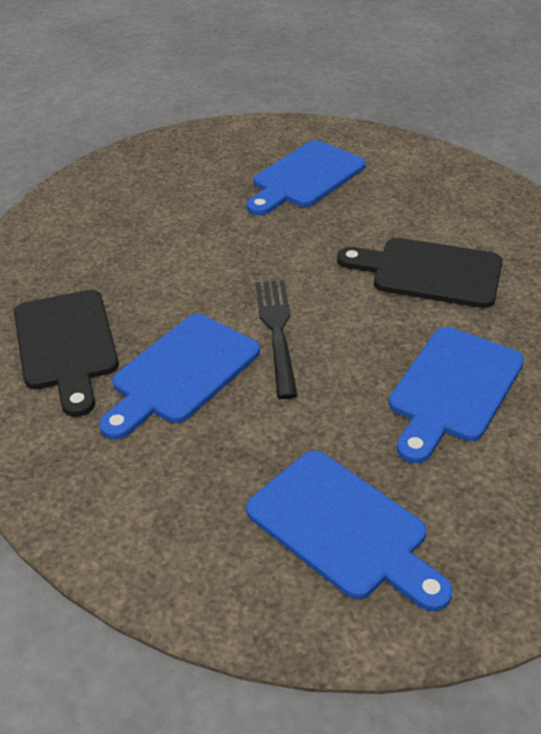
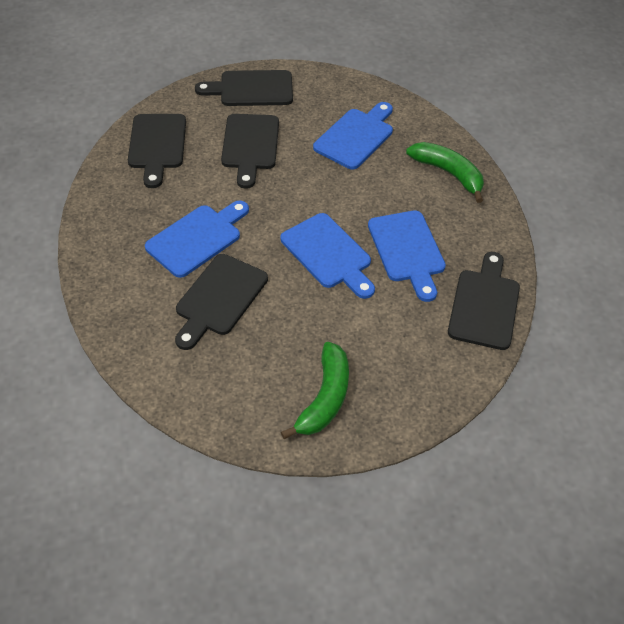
black cutting board: [14,290,119,417] [337,238,503,308] = 2 -> [128,114,186,188] [175,254,268,350] [195,70,293,106] [221,114,279,189] [448,252,520,350] = 5
black fork: [255,280,298,399] = 1 -> none = 0
green banana: none = 0 -> [281,342,349,439] [406,142,484,203] = 2

